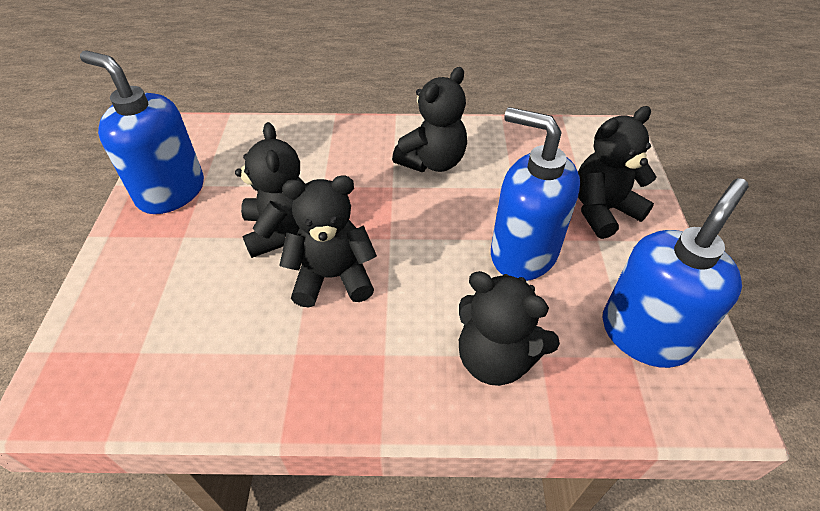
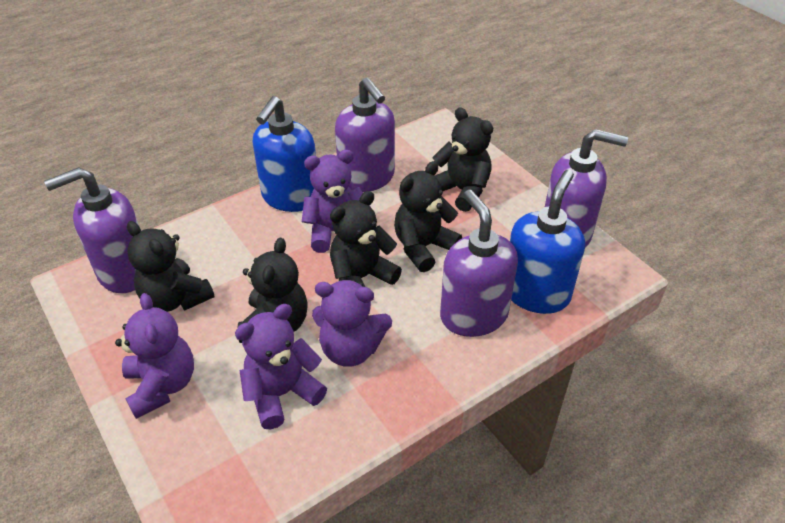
blue soap dispenser: [80,50,204,214] [491,107,580,281] [603,178,749,368] = 3 -> [253,96,316,212] [510,170,585,314] = 2
purple soap dispenser: none = 0 -> [44,167,139,293] [335,77,395,192] [440,190,518,337] [545,129,628,248] = 4
purple teddy bear: none = 0 -> [115,293,194,419] [235,304,327,429] [302,150,363,253] [312,280,392,367] = 4

